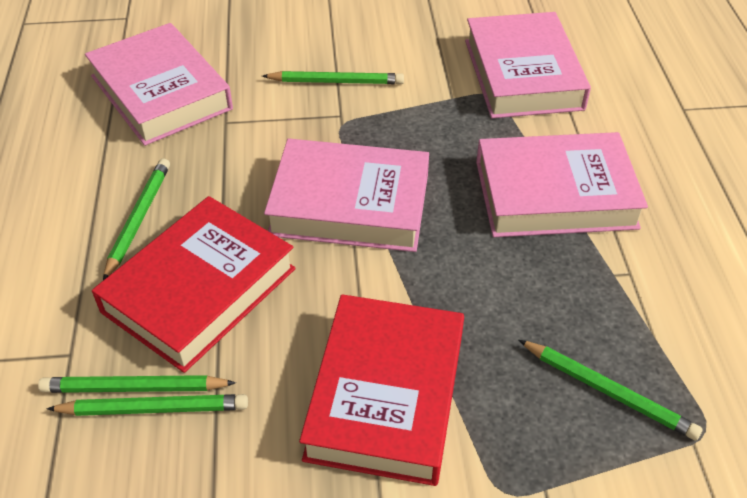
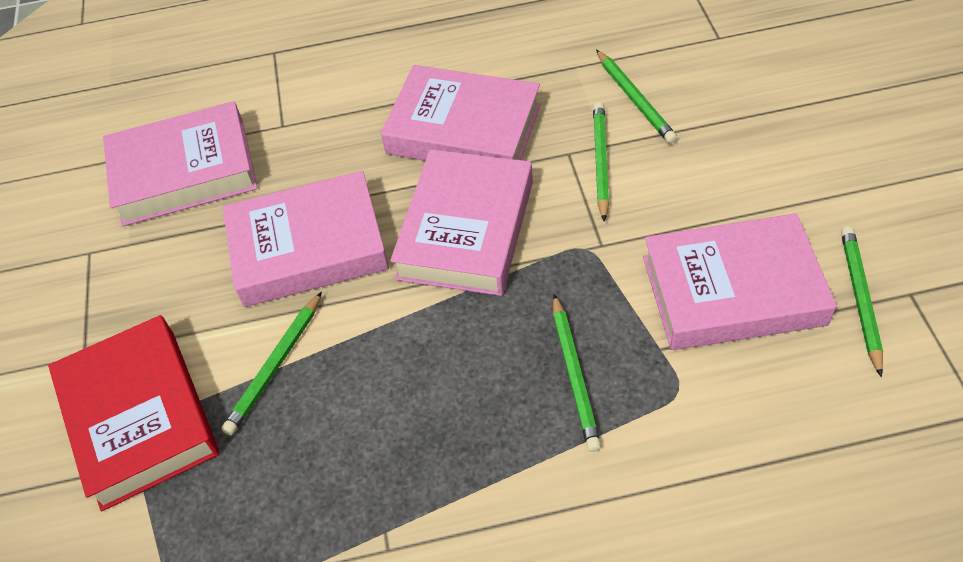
pink book: [85,23,233,146] [264,139,429,252] [465,12,591,118] [476,132,648,237] = 4 -> [103,101,258,227] [223,171,389,307] [381,65,541,161] [390,149,533,296] [643,213,837,350] = 5
red book: [92,196,296,373] [299,294,464,486] = 2 -> [48,315,220,512] = 1

